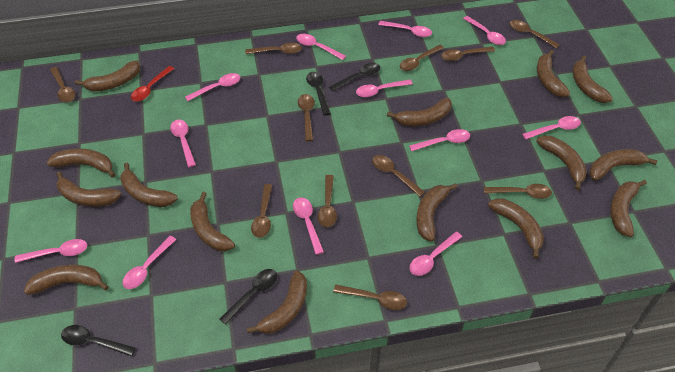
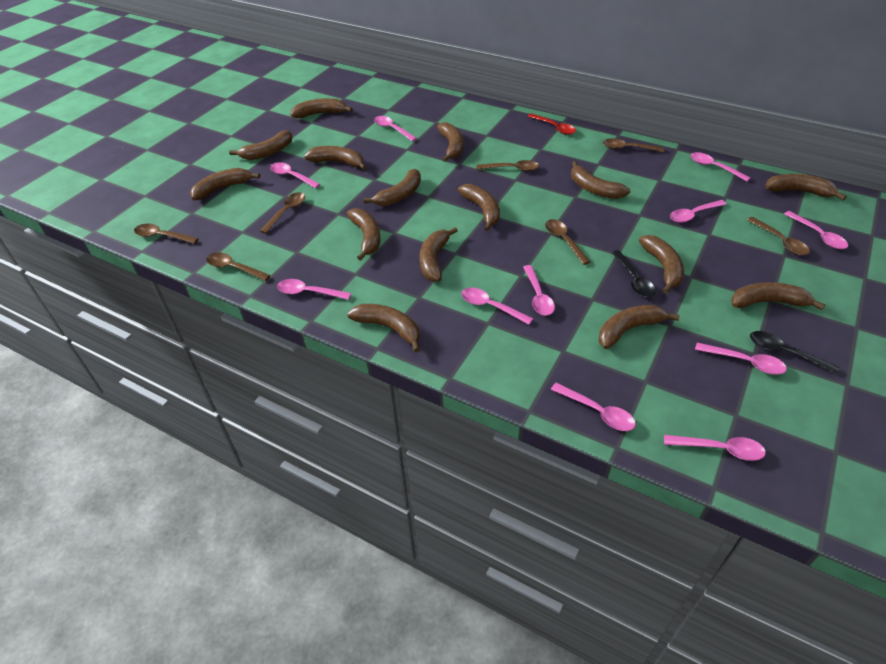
black spoon: [61,325,136,356] [219,269,277,325] [306,72,331,116] [329,63,380,92] = 4 -> [612,250,656,297] [750,331,839,375] = 2
brown spoon: [50,67,75,102] [245,43,302,54] [251,184,272,238] [298,94,315,141] [318,175,337,227] [333,285,407,310] [372,155,425,197] [400,45,444,71] [441,47,495,61] [484,184,552,199] [509,20,560,49] = 11 -> [134,224,199,244] [206,252,270,281] [260,192,305,234] [476,160,539,171] [545,219,591,265] [603,138,664,152] [747,217,810,256] = 7
pink spoon: [15,239,87,263] [123,236,176,289] [170,119,196,167] [185,73,240,101] [293,197,324,255] [296,34,346,60] [356,79,413,97] [378,21,432,37] [409,129,470,151] [409,232,462,276] [463,16,506,45] [522,116,581,139] = 12 -> [270,162,320,188] [277,279,351,300] [374,116,417,142] [461,288,533,325] [523,265,555,315] [551,383,636,431] [664,435,766,461] [670,200,727,223] [690,152,751,181] [695,343,787,375] [784,211,848,249] = 11

